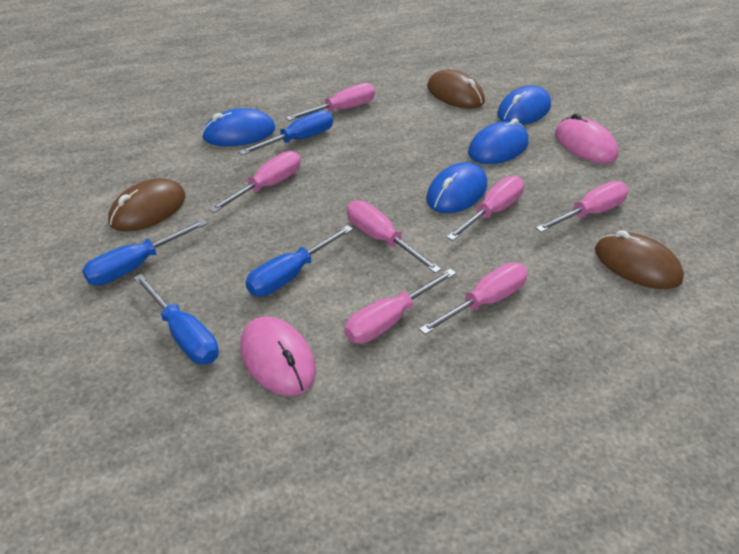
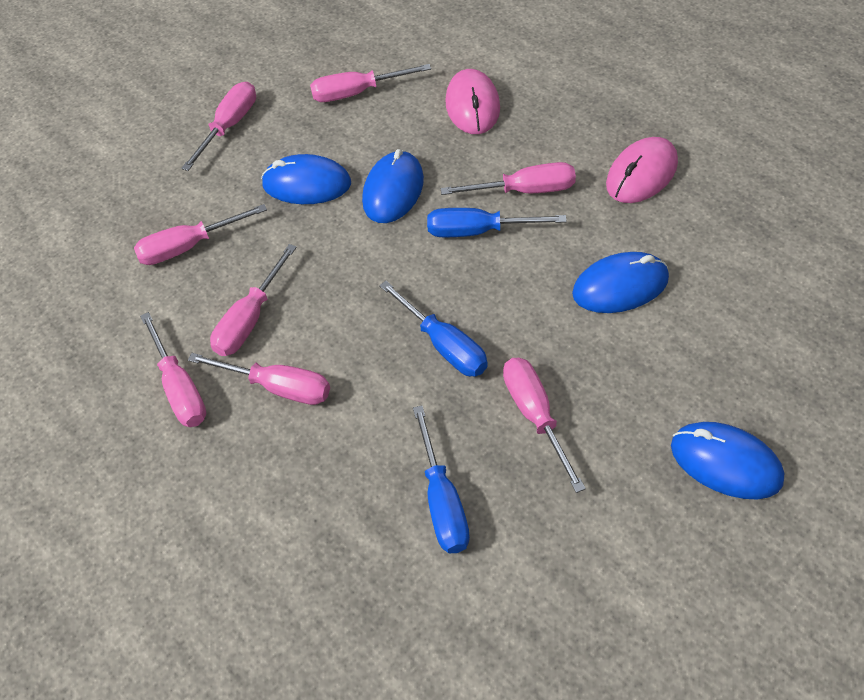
blue screwdriver: [82,219,207,285] [133,274,219,364] [239,110,333,155] [246,225,353,296] = 4 -> [379,281,488,377] [413,405,470,553] [427,208,566,237] = 3
brown mouse: [108,178,186,232] [427,70,485,109] [595,230,684,289] = 3 -> none = 0
pink screwdriver: [209,151,301,213] [286,83,375,121] [344,268,456,344] [347,200,441,273] [419,262,528,335] [447,176,524,241] [536,181,628,232] = 7 -> [134,204,267,265] [140,312,206,427] [181,82,256,171] [188,353,330,405] [210,244,297,356] [310,64,431,102] [441,162,576,195] [503,358,586,493] = 8

